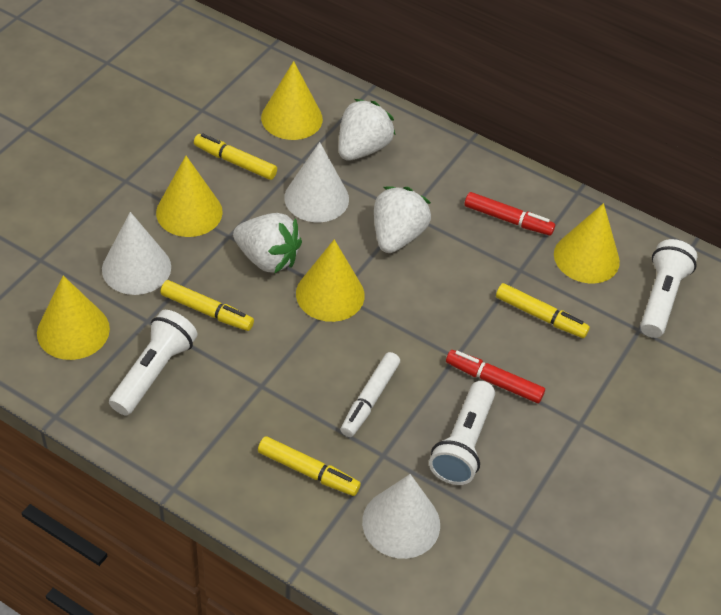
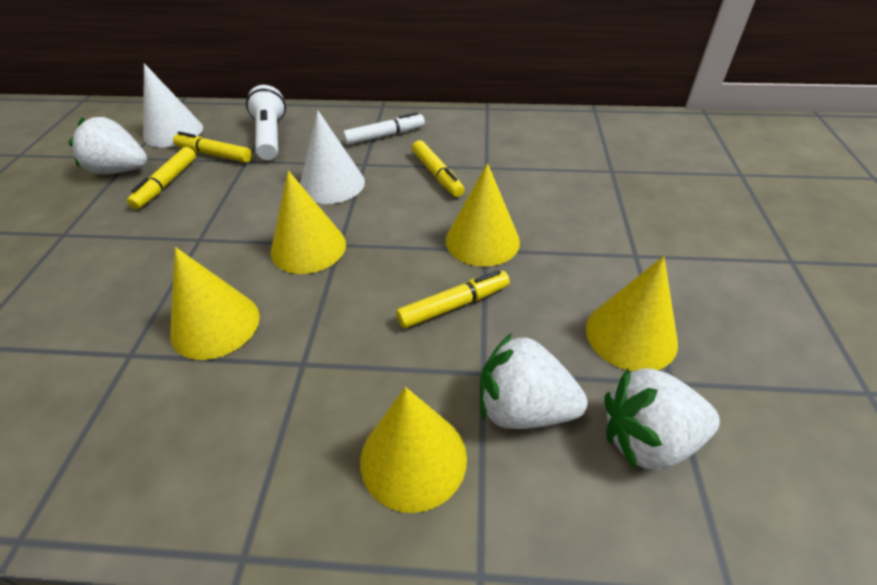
red marker: [446,350,545,403] [464,192,555,236] = 2 -> none = 0
white cone: [102,212,171,295] [284,142,349,222] [362,474,440,559] = 3 -> [143,63,203,147] [300,110,365,204] = 2
white flashlight: [109,310,198,416] [429,381,495,485] [640,239,698,338] = 3 -> [246,85,286,160] = 1

